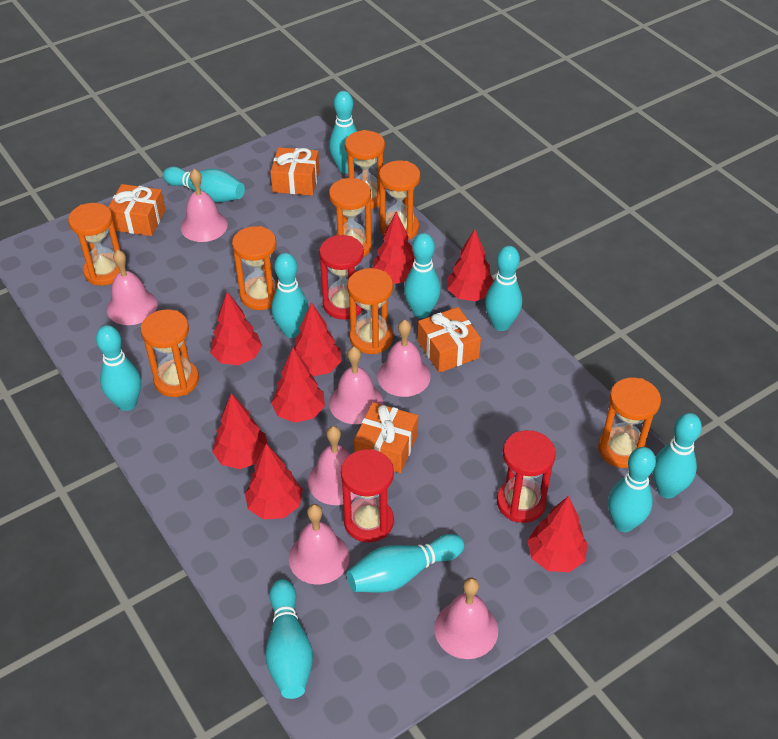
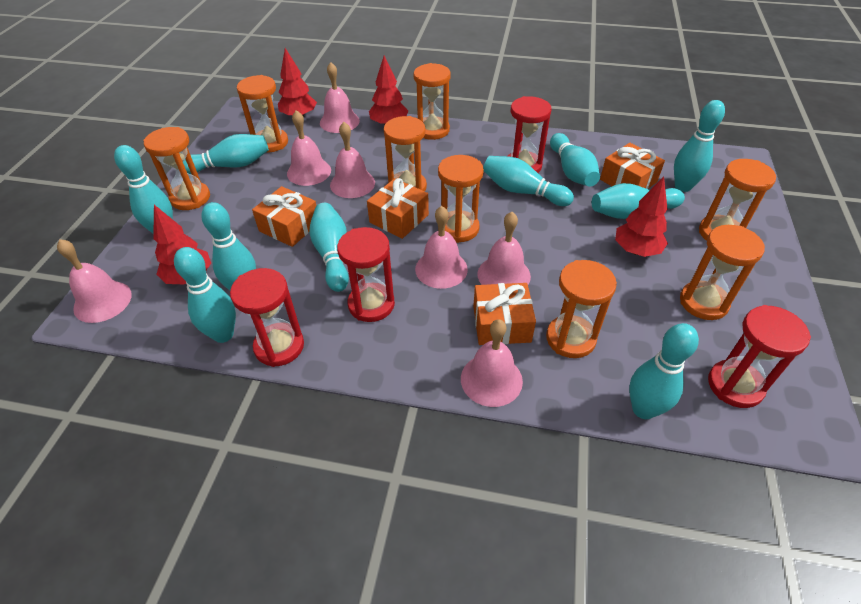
red hourglass: [319,235,364,319] [341,449,394,542] [497,430,556,523] = 3 -> [230,268,304,367] [337,227,395,322] [508,96,551,173] [708,305,811,408] = 4
red tree: [210,292,262,365] [212,393,268,469] [245,444,303,519] [271,348,325,423] [294,302,341,376] [372,212,415,284] [447,229,494,301] [527,496,588,572] = 8 -> [153,205,211,285] [278,48,317,118] [369,56,408,124] [615,177,668,257] = 4

